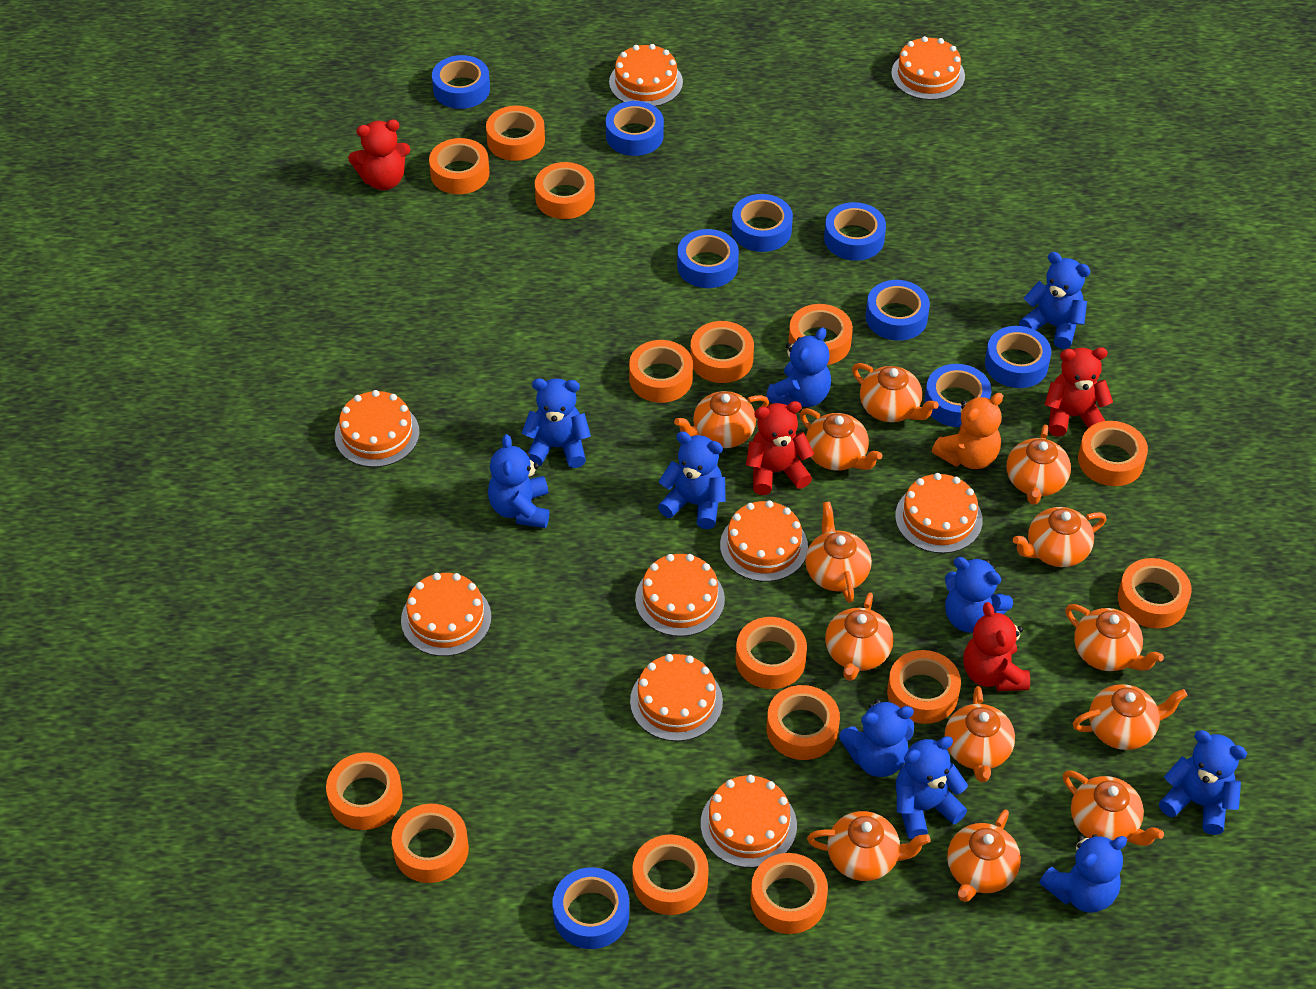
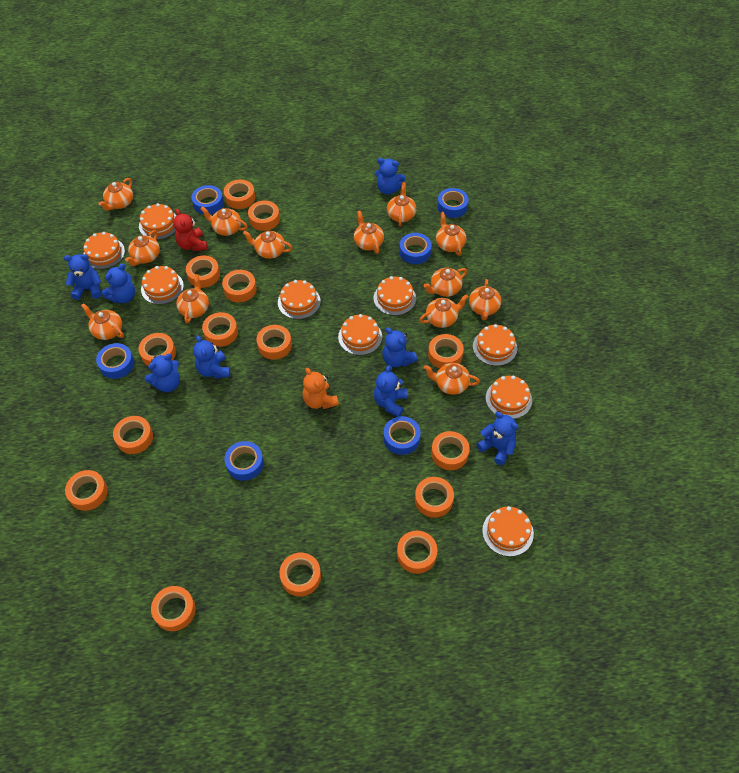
blue tape: [432,55,490,109] [552,867,629,949] [606,101,664,156] [677,229,739,288] [732,194,793,252] [824,202,886,261] [865,280,930,341] [925,364,991,427] [985,326,1051,388] = 9 -> [96,343,134,379] [192,185,224,215] [225,441,264,481] [384,416,421,455] [399,233,431,264] [437,188,469,218] = 6
blue teddy bear: [488,434,549,528] [521,378,591,468] [658,432,726,529] [766,327,831,407] [839,699,914,777] [896,736,968,839] [945,557,1013,633] [1019,252,1091,349] [1039,834,1127,913] [1159,730,1247,835] = 10 -> [64,254,101,300] [102,263,135,303] [145,354,180,392] [193,335,230,379] [374,365,407,417] [375,158,405,195] [382,327,418,367] [477,412,519,465] = 8
red teddy bear: [348,120,410,190] [746,401,814,495] [963,602,1030,691] [1044,347,1113,437] = 4 -> [173,209,207,252] = 1

